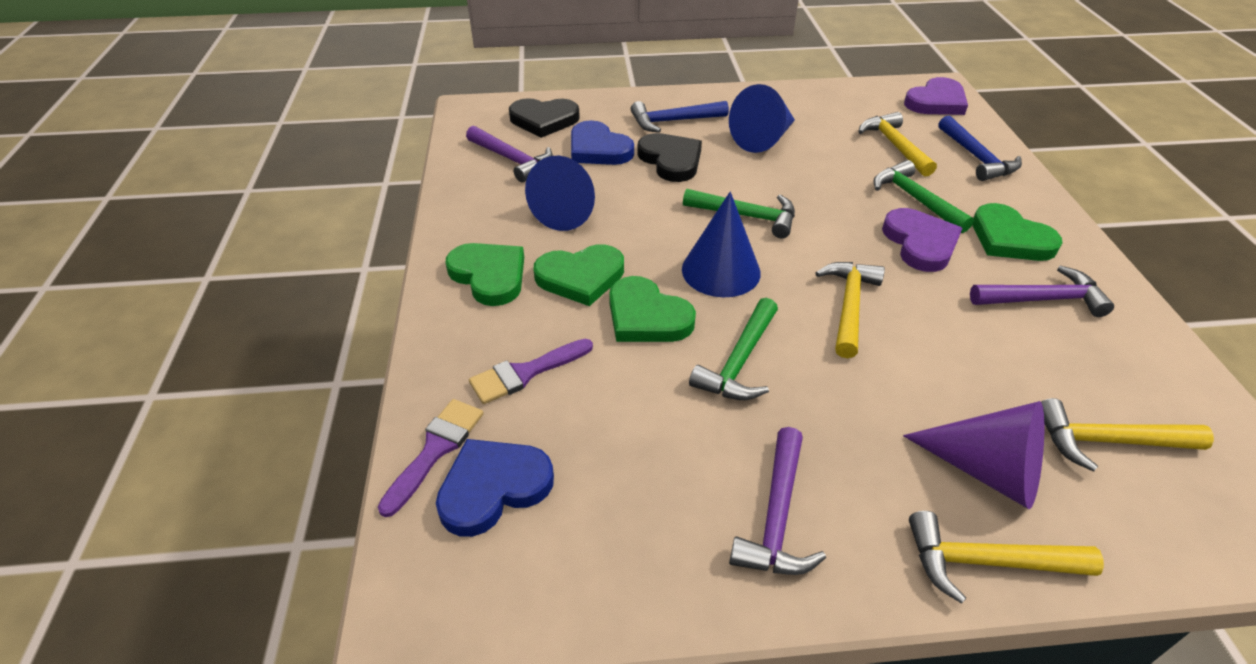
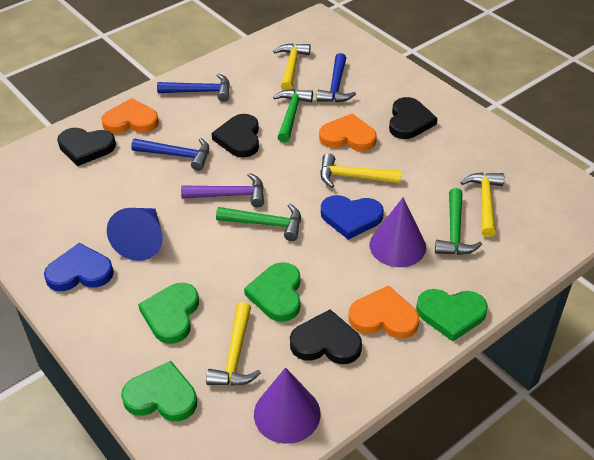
black heart: [509,98,580,138] [637,133,702,182] = 2 -> [57,128,116,166] [211,114,259,158] [290,309,362,364] [389,97,437,139] = 4
blue cone: [525,156,595,231] [682,192,761,297] [729,84,795,153] = 3 -> [107,208,163,261] = 1
blue hammer: [631,101,729,133] [938,115,1022,181] = 2 -> [131,138,209,171] [157,74,230,102] [316,53,356,102] = 3
orange heart: none = 0 -> [101,98,159,134] [319,114,377,151] [349,285,420,339] = 3
purple brush: [378,399,483,517] [469,339,593,404] = 2 -> none = 0
purple cone: [903,401,1044,509] = 1 -> [254,367,321,444] [370,198,426,267] = 2
purple hammer: [466,126,553,182] [729,427,826,575] [970,266,1114,317] = 3 -> [181,173,264,207] = 1
purple heart: [882,208,962,272] [904,77,968,115] = 2 -> none = 0

